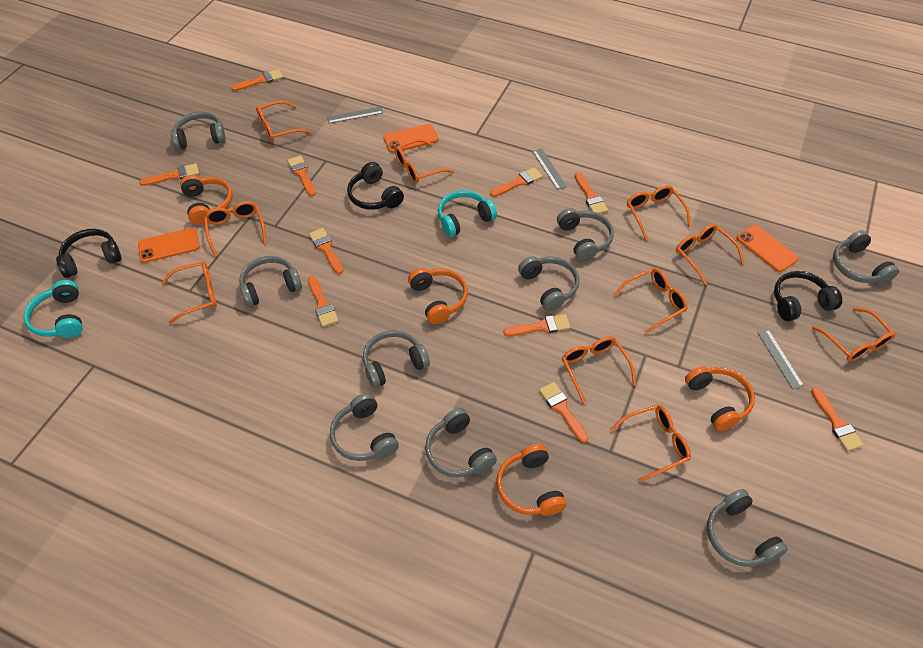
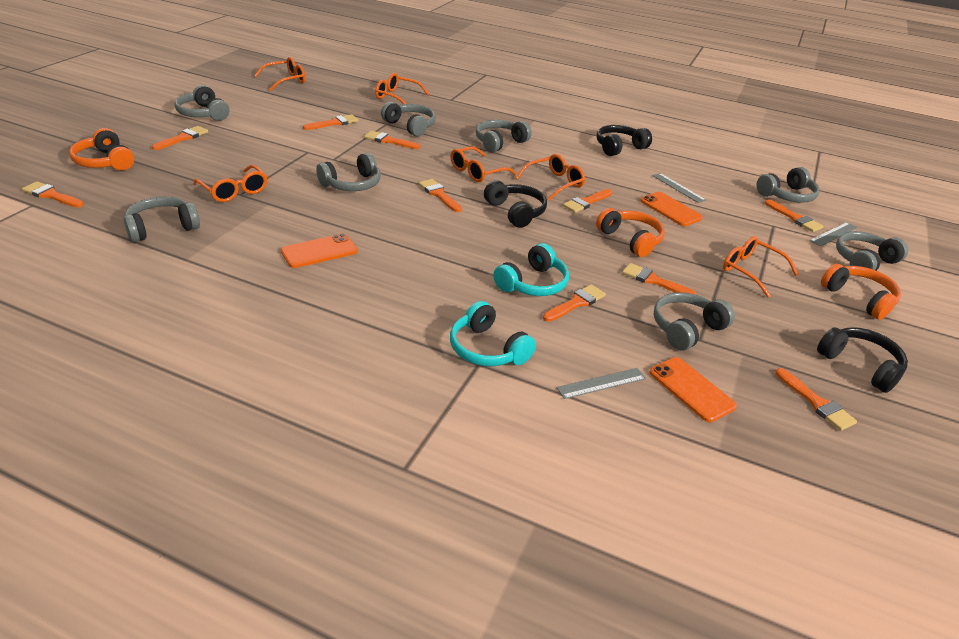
grey headphones: [171,111,225,150] [239,256,302,307] [330,393,399,461] [363,330,430,388] [425,408,497,477] [518,256,580,311] [557,208,614,261] [707,489,788,567] [833,230,899,284] = 9 -> [124,197,200,242] [174,85,229,121] [316,153,381,191] [381,102,436,137] [476,120,532,153] [654,292,735,350] [757,167,820,203] [836,231,908,271] = 8
orange glasses: [161,261,217,324] [204,201,267,256] [256,101,311,142] [395,139,454,183] [562,336,636,404] [610,405,691,482] [614,268,688,334] [627,185,691,240] [676,224,744,285] [812,307,895,362] = 10 -> [194,165,267,202] [254,57,305,91] [375,73,429,104] [450,147,517,182] [516,154,585,201] [723,236,799,297] = 6
orange headphones: [180,175,233,225] [408,268,468,324] [496,444,566,516] [685,366,755,431] = 4 -> [69,128,134,170] [596,208,665,257] [821,264,901,320] = 3

